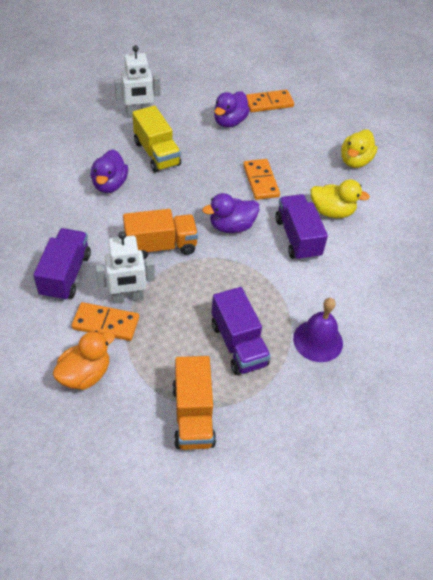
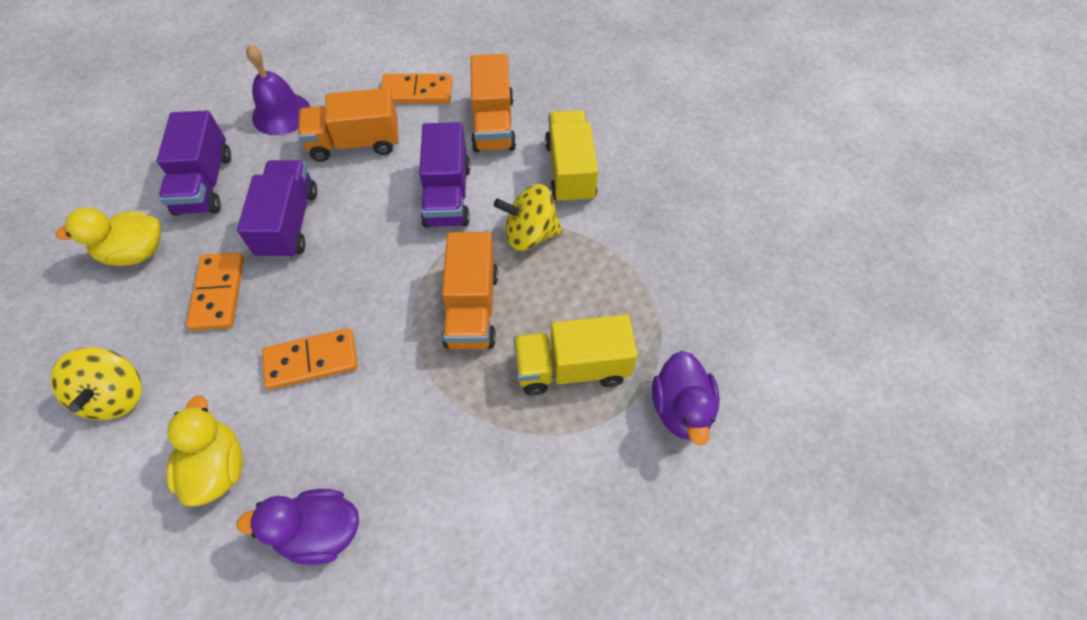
orange duck: [53,331,115,390] = 1 -> none = 0
orange truck: [123,209,198,259] [173,356,216,450] = 2 -> [298,88,399,162] [442,232,498,349] [470,54,516,152] = 3
purple duck: [91,149,128,193] [203,193,259,233] [214,91,250,127] = 3 -> [236,489,359,565] [652,351,720,446] = 2
white robot: [95,231,155,304] [114,46,161,118] = 2 -> none = 0
yellow spinning top: none = 0 -> [51,347,141,420] [494,184,563,251] = 2
yellow truck: [132,106,181,173] = 1 -> [513,314,638,395] [545,110,598,204] = 2

